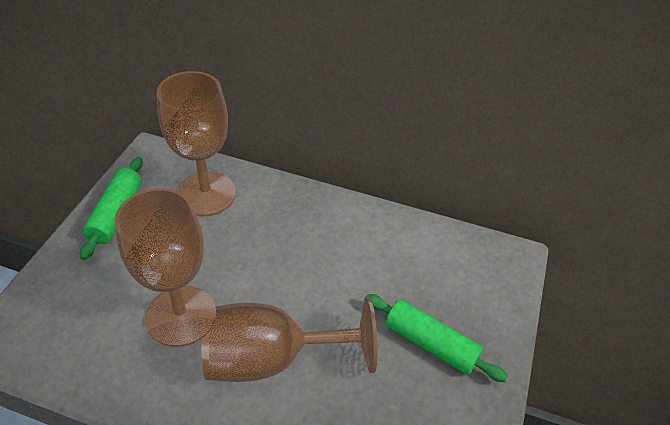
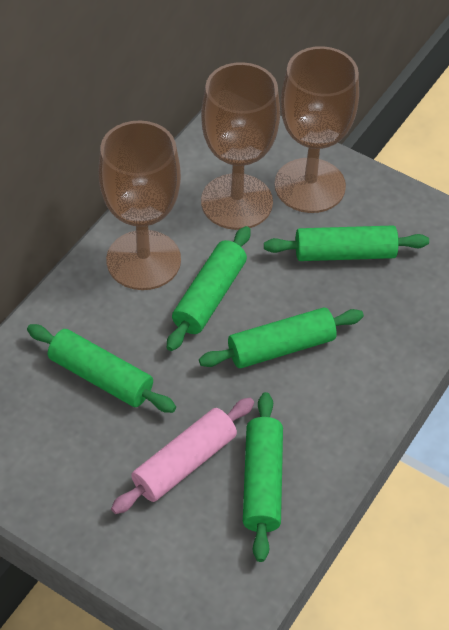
green rolling pin: [80,157,143,260] [366,294,508,382] = 2 -> [27,324,176,413] [167,226,251,351] [199,308,364,368] [243,392,283,562] [264,226,429,261] = 5
pink rolling pin: none = 0 -> [111,398,254,514] = 1

